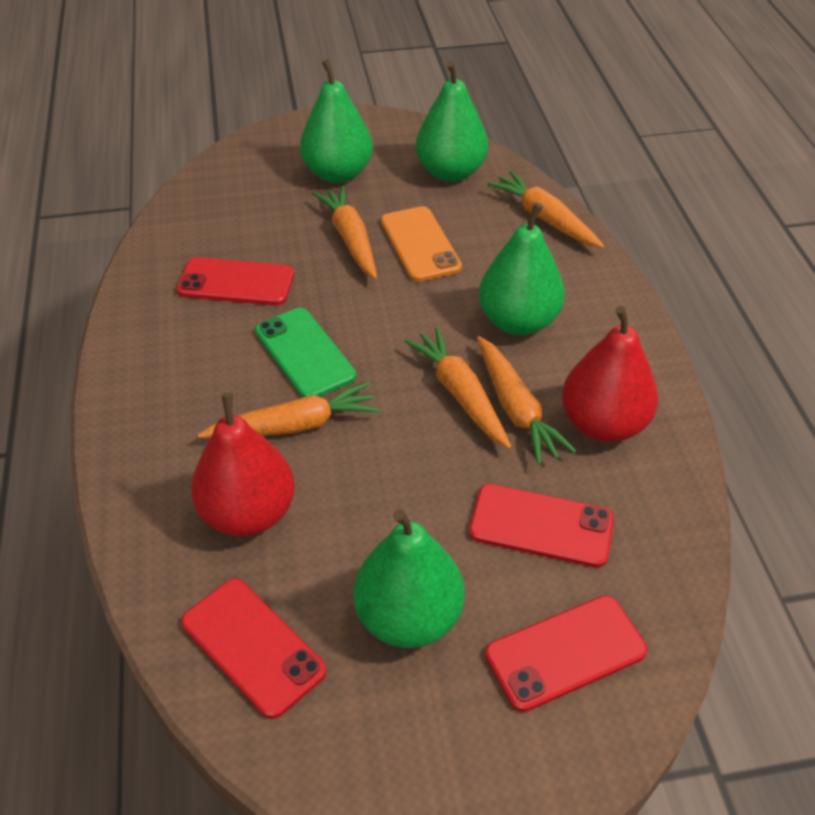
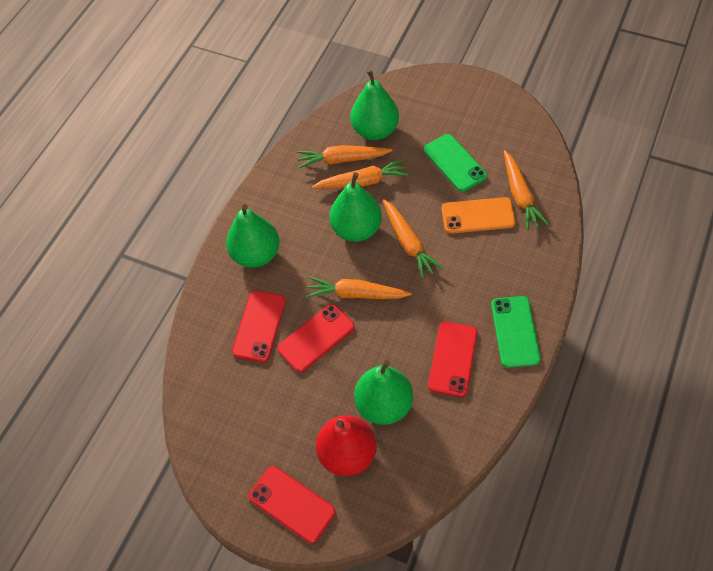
green phone: [255,308,356,397] = 1 -> [424,134,487,192] [491,296,541,368] = 2
red pear: [191,392,295,537] [562,306,658,442] = 2 -> [316,415,377,476] = 1

